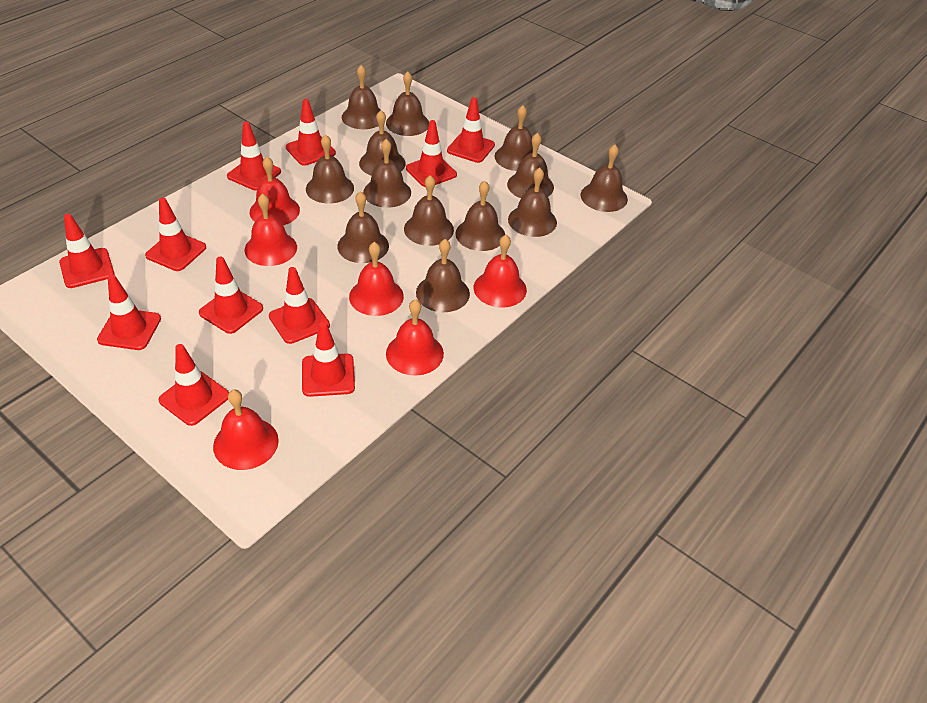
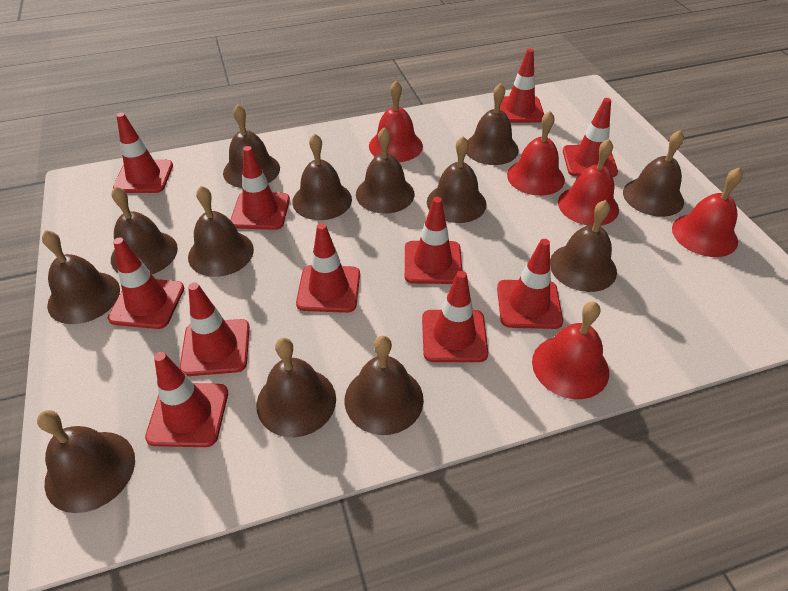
red bell: [213,389,279,470] [244,193,297,266] [250,157,300,225] [349,242,404,316] [386,299,444,376] [474,235,527,308] = 6 -> [369,81,423,162] [507,111,565,196] [532,302,609,399] [558,139,619,225] [672,167,743,257] = 5

